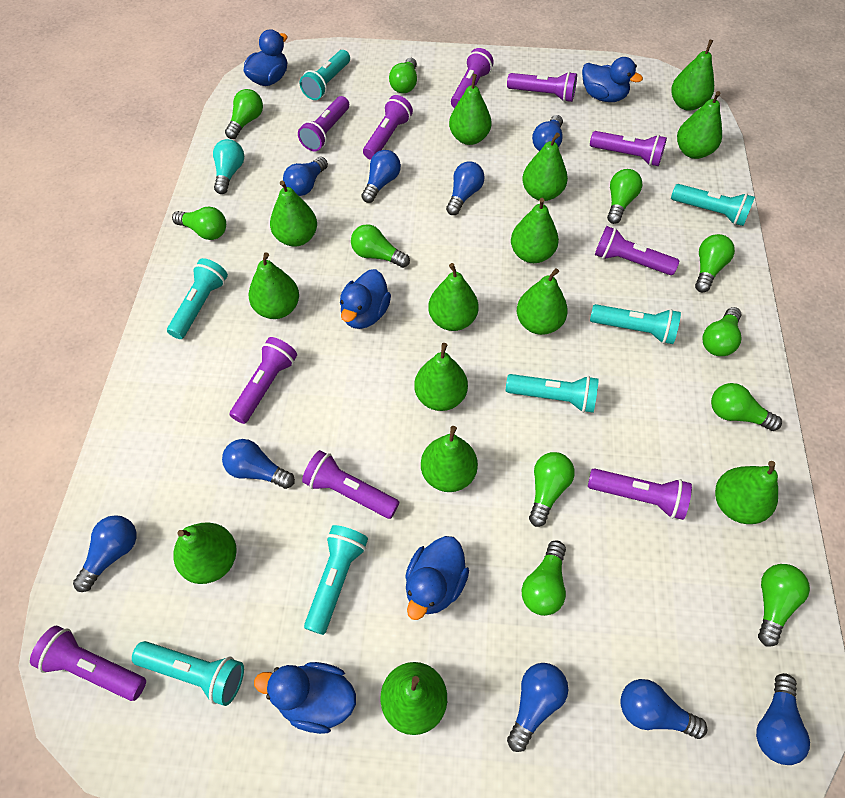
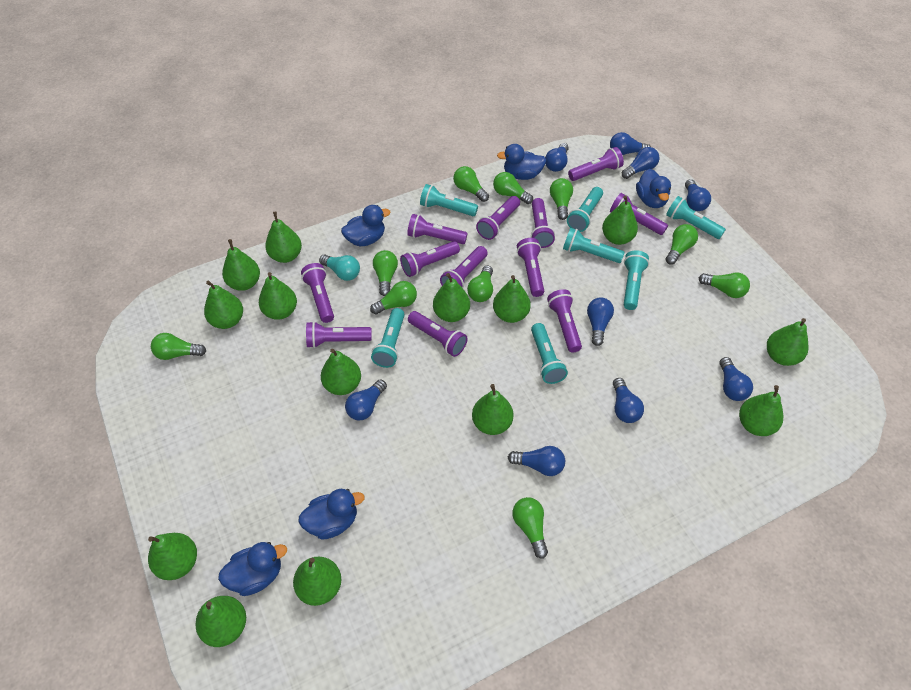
green light bulb: [172,207,226,240] [225,89,263,139] [351,224,410,268] [389,58,417,94] [522,541,566,616] [529,452,574,527] [607,169,642,224] [695,234,735,293] [702,307,742,356] [711,383,782,431] [758,564,810,647] = 11 -> [151,333,206,360] [370,281,417,315] [373,250,398,296] [453,166,489,202] [467,265,493,302] [493,172,533,204] [513,497,548,559] [550,178,573,220] [666,224,698,265] [699,273,750,298] = 10
purple flashlight: [30,626,146,701] [230,337,297,424] [298,96,349,151] [302,450,399,519] [363,95,413,160] [451,48,494,108] [507,71,577,102] [588,468,692,520] [590,131,667,166] [595,226,679,275] = 10 -> [301,263,334,323] [306,321,372,348] [400,241,460,277] [407,214,468,244] [408,311,468,357] [440,246,488,288] [476,196,520,240] [517,238,544,297] [531,198,555,248] [547,289,582,353] [568,147,624,181] [610,193,668,235] = 12

